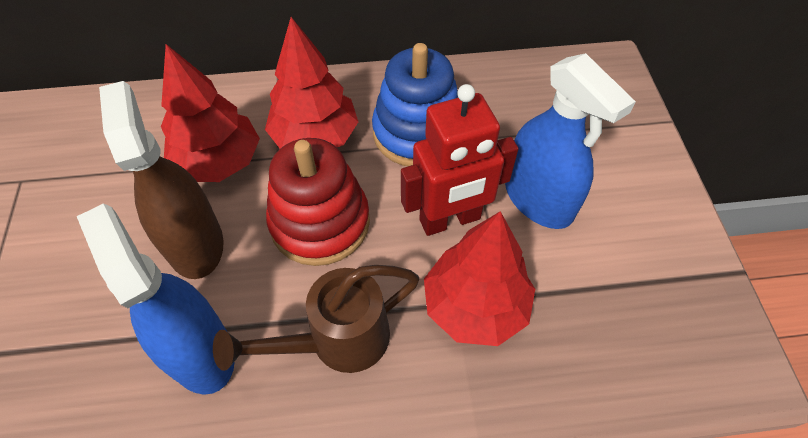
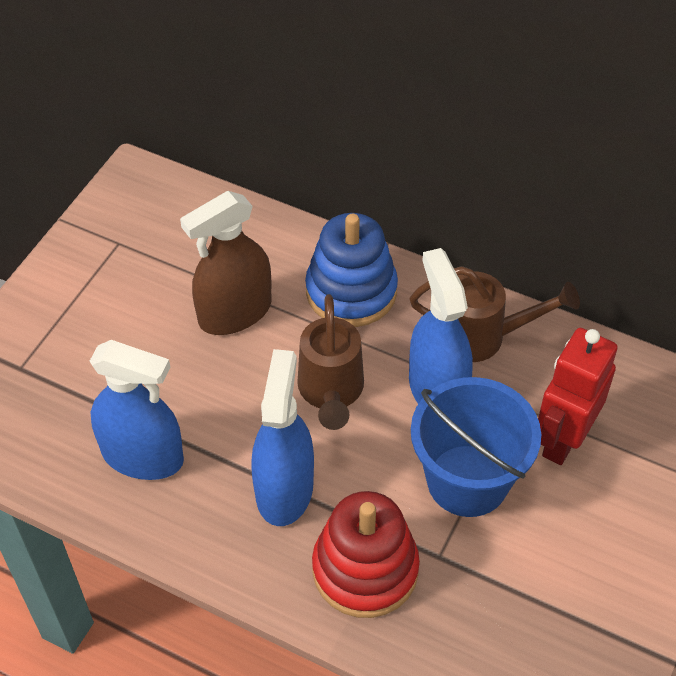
blue bucket: none = 0 -> [411,377,541,517] = 1
blue spray bottle: [77,204,235,395] [505,53,636,229] = 2 -> [90,340,184,480] [251,349,314,526] [409,248,473,404] = 3
brown watering can: [213,265,419,373] = 1 -> [297,294,364,430] [410,266,580,362] = 2
red tree: [161,44,260,182] [265,17,358,148] [424,211,535,346] = 3 -> none = 0

